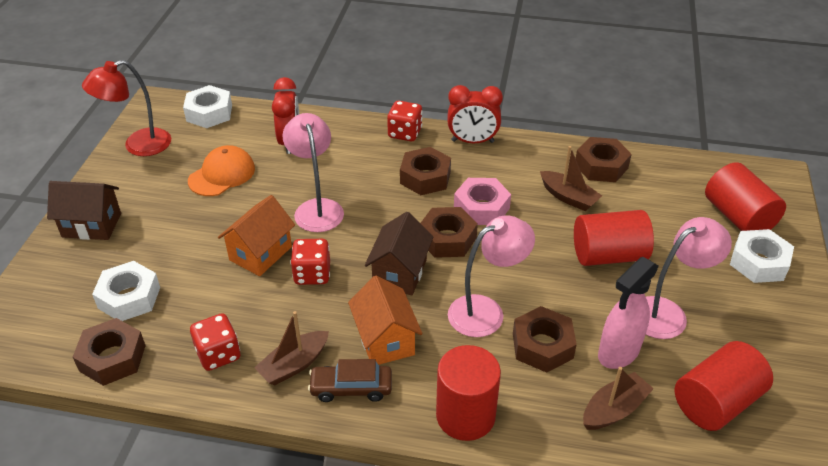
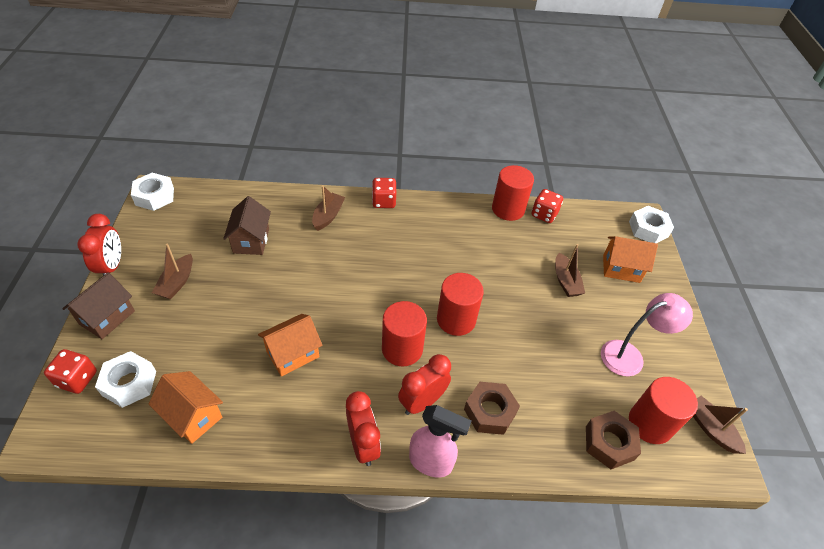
brown boat: [254,311,329,385] [540,146,602,211] [583,367,654,430] = 3 -> [152,244,193,299] [312,185,345,231] [555,244,585,297] [693,396,748,454] = 4
brown car: [308,359,392,402] = 1 -> none = 0
brown nut: [73,318,146,386] [400,147,451,195] [421,207,478,258] [513,306,577,373] [576,137,632,182] = 5 -> [464,382,520,435] [586,411,641,469] = 2
orange cap: [188,145,255,196] = 1 -> none = 0
orange house: [218,195,295,276] [348,276,423,365] = 2 -> [149,371,223,444] [258,314,322,377] [603,236,658,283] = 3
pink lamp: [282,113,344,232] [448,216,535,337] [646,217,732,339] = 3 -> [601,293,693,376] = 1
pink nut: [454,178,511,225] = 1 -> none = 0
red clock: [272,77,299,154] [447,85,503,143] = 2 -> [77,214,121,276] [346,391,381,466] [398,354,451,415] = 3
red lamp: [82,60,171,156] = 1 -> none = 0

